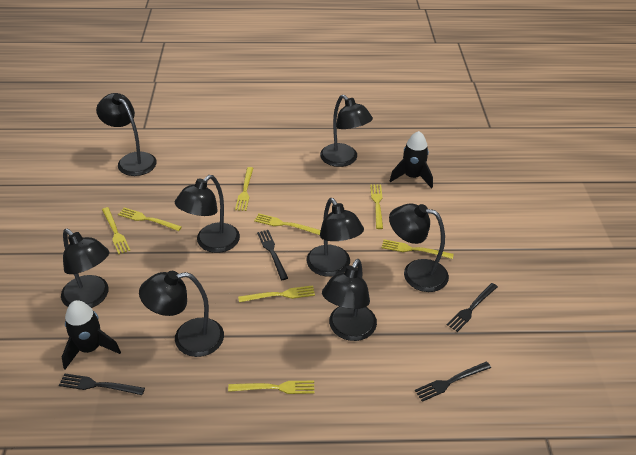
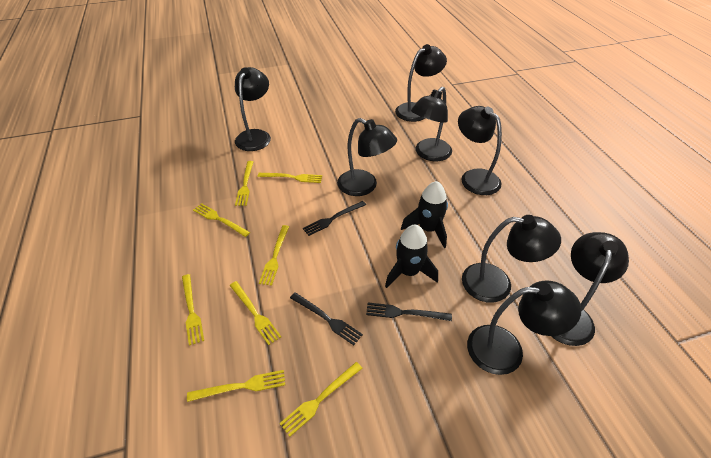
black fork: [59,373,145,395] [257,230,288,280] [415,361,491,402] [447,283,498,332] = 4 -> [290,292,363,345] [303,201,366,236] [366,303,452,321] = 3

